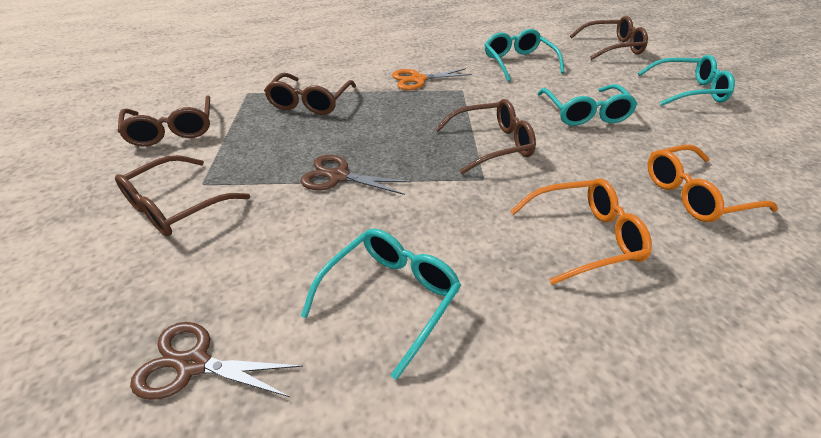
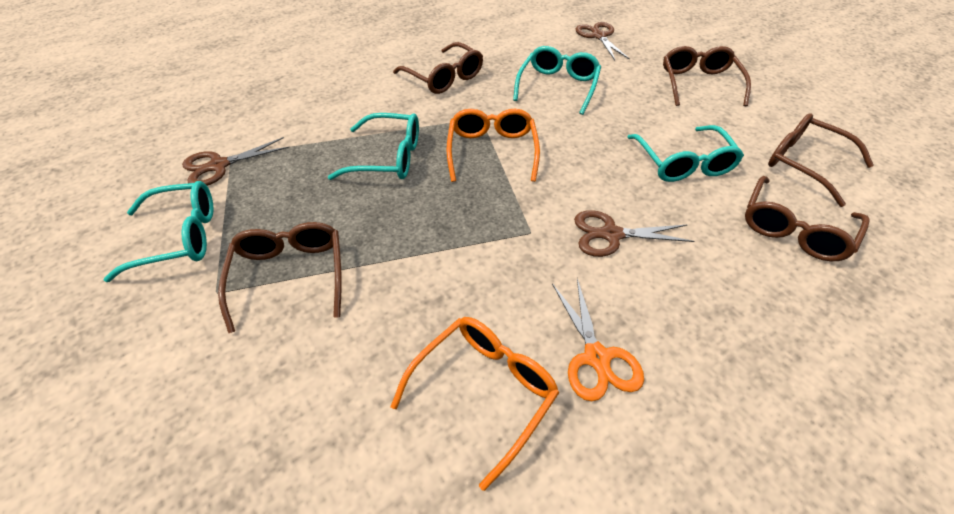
brown scissors: [130,322,303,400] [301,155,411,195] = 2 -> [182,137,289,186] [574,210,695,257] [576,22,630,60] = 3

